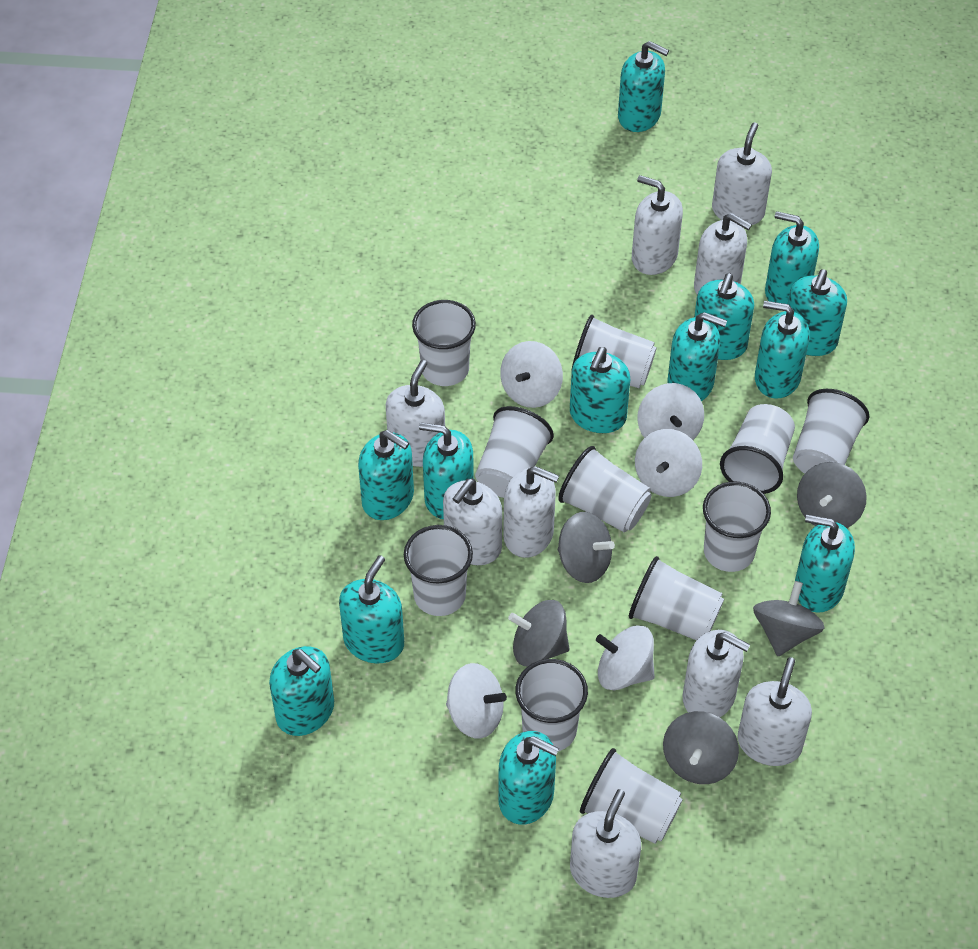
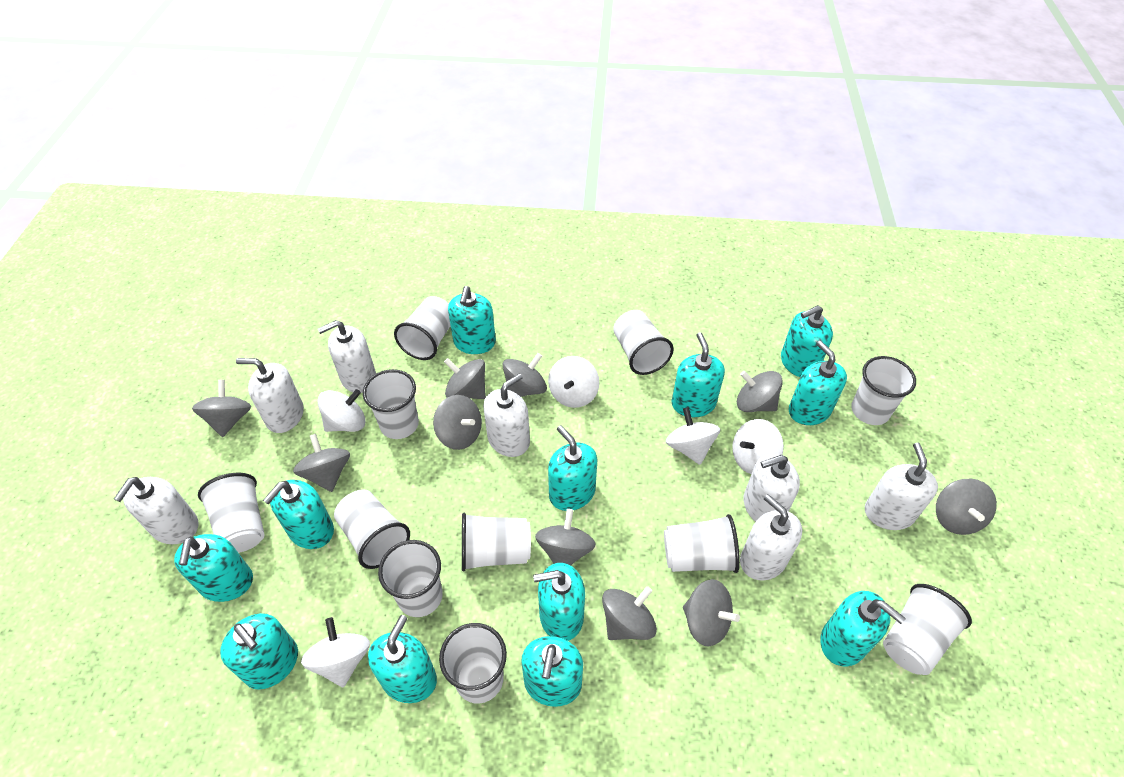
grey spinning top: [508,600,570,666] [558,512,615,583] [663,711,739,784] [753,581,825,656] [797,462,867,528] = 5 -> [192,380,251,437] [293,434,350,492] [433,395,482,450] [444,358,486,399] [502,353,547,397] [535,509,596,566] [602,586,657,640] [683,579,740,647] [737,371,783,412] [936,479,997,535] = 10
turquoise soap dispenser: [269,646,334,736] [339,555,404,663] [358,430,414,520] [419,422,474,519] [498,731,559,825] [570,347,630,433] [618,41,669,132] [667,312,727,401] [694,274,754,360] [755,301,810,399] [765,211,819,304] [788,269,847,356] [795,515,855,613] = 13 -> [174,534,253,602] [220,613,298,690] [263,480,334,549] [368,615,437,703] [448,286,496,354] [521,636,583,707] [533,563,585,641] [548,425,597,511] [671,332,725,417] [781,305,833,377] [789,341,847,425] [820,591,906,666] = 12
white soap dispenser: [386,360,445,467] [443,479,502,565] [503,466,559,558] [570,789,641,898] [632,175,683,275] [682,630,750,717] [694,213,752,294] [712,122,772,225] [737,657,812,766] = 9 -> [114,477,198,544] [236,358,304,433] [318,320,376,393] [483,373,530,457] [740,494,802,581] [744,454,800,522] [865,443,938,530] = 7

